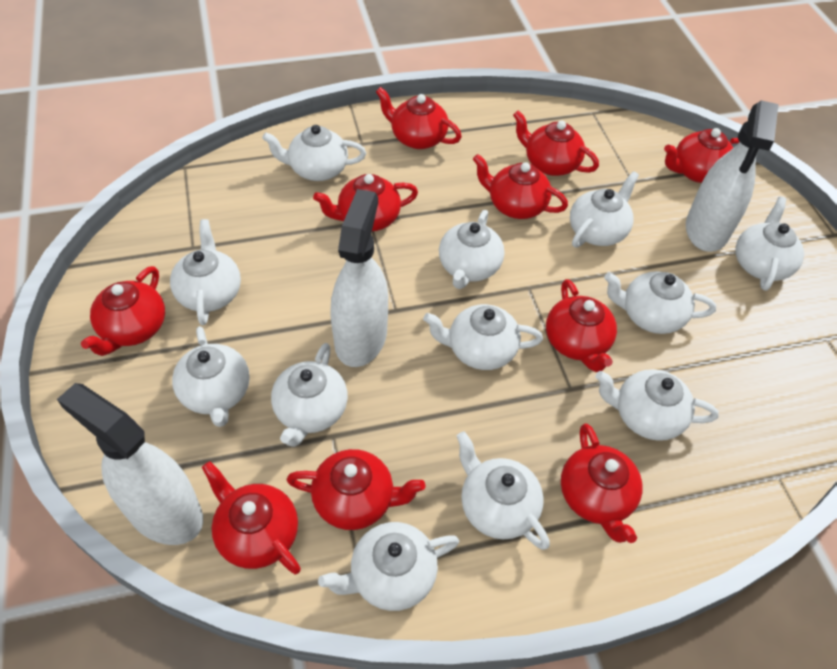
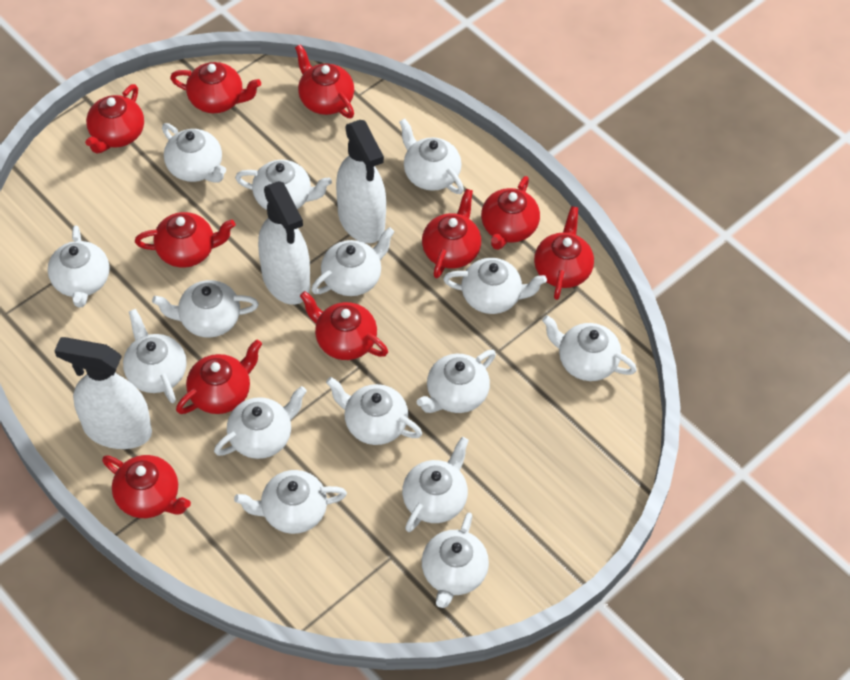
white teapot: [170,219,241,325] [172,326,250,427] [262,125,366,181] [271,343,348,447] [318,522,459,611] [423,304,543,370] [439,210,504,289] [457,431,550,550] [570,171,639,248] [595,369,719,441] [604,271,716,334] [735,197,804,291] = 12 -> [48,225,109,308] [123,309,187,403] [152,280,259,338] [162,123,226,183] [214,386,307,459] [234,470,347,534] [235,160,332,210] [311,227,394,296] [326,377,422,445] [399,118,464,194] [402,437,469,532] [417,350,496,413] [422,513,489,608] [443,258,547,314] [542,315,637,381] = 15

